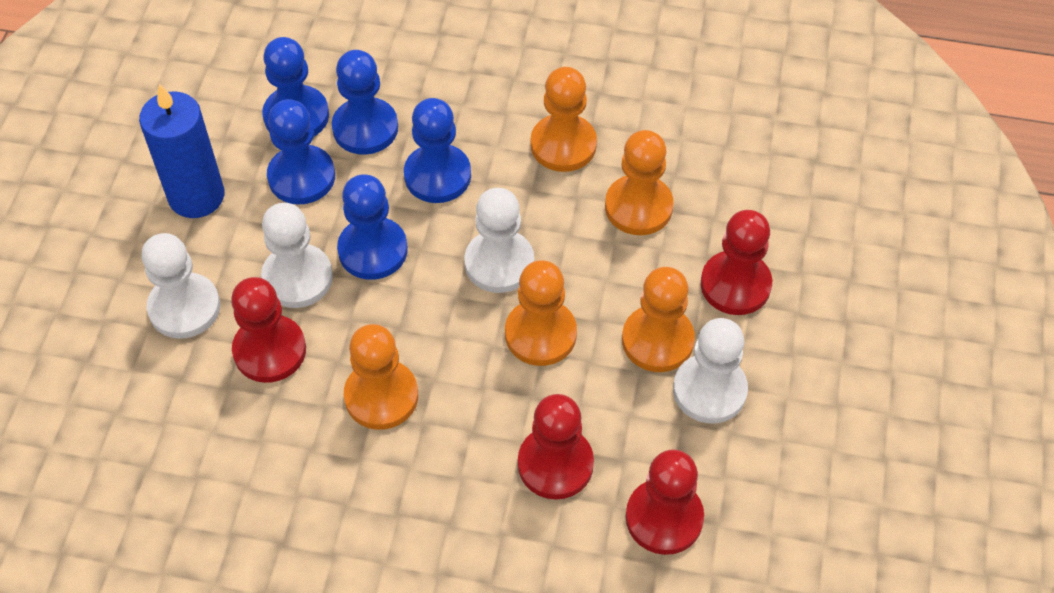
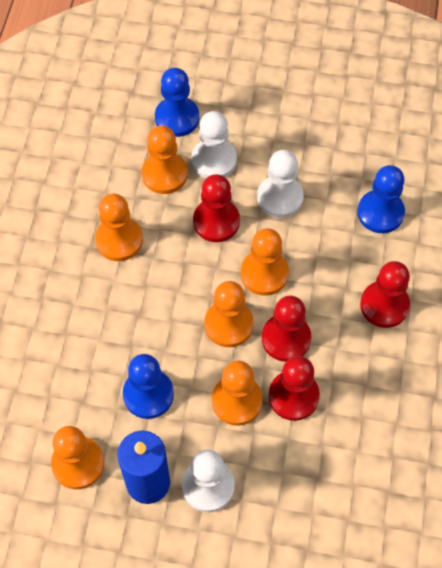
blue pawn: [262,37,329,136] [267,99,335,205] [332,50,398,155] [337,174,408,280] [404,98,471,203] = 5 -> [123,354,174,419] [155,68,199,137] [358,165,405,233] = 3
orange pawn: [344,324,418,430] [505,260,577,366] [531,67,597,172] [605,130,674,235] [622,267,695,372] = 5 -> [51,426,104,489] [95,194,143,261] [142,126,188,194] [205,281,254,347] [212,361,263,426] [241,228,289,296] = 6
white pawn: [142,233,220,339] [261,203,333,308] [464,188,534,293] [673,318,748,423] = 4 -> [182,449,235,512] [191,111,237,178] [257,150,304,218] = 3

